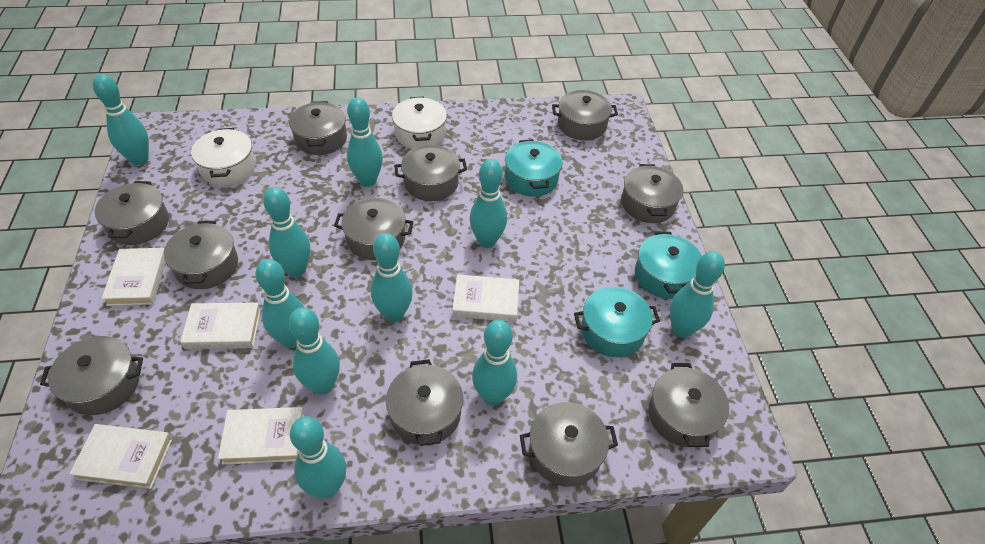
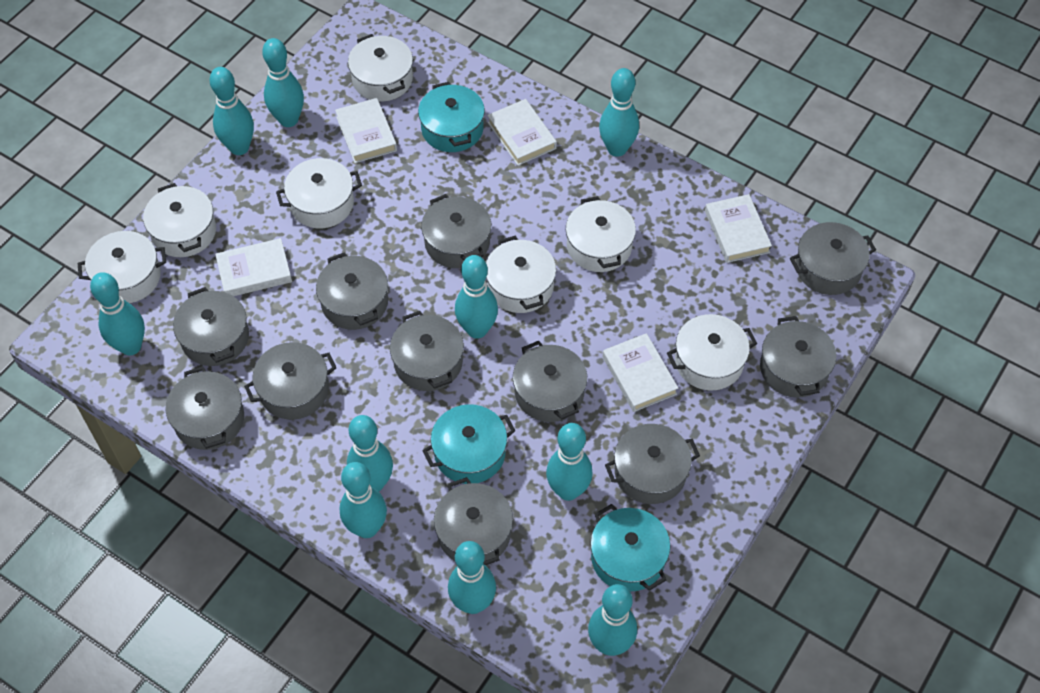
white pot: [191,128,256,185] [392,97,447,149] = 2 -> [78,231,166,303] [143,183,216,257] [276,158,362,228] [348,34,413,101] [486,236,556,313] [566,196,636,272] [667,314,757,390] = 7

